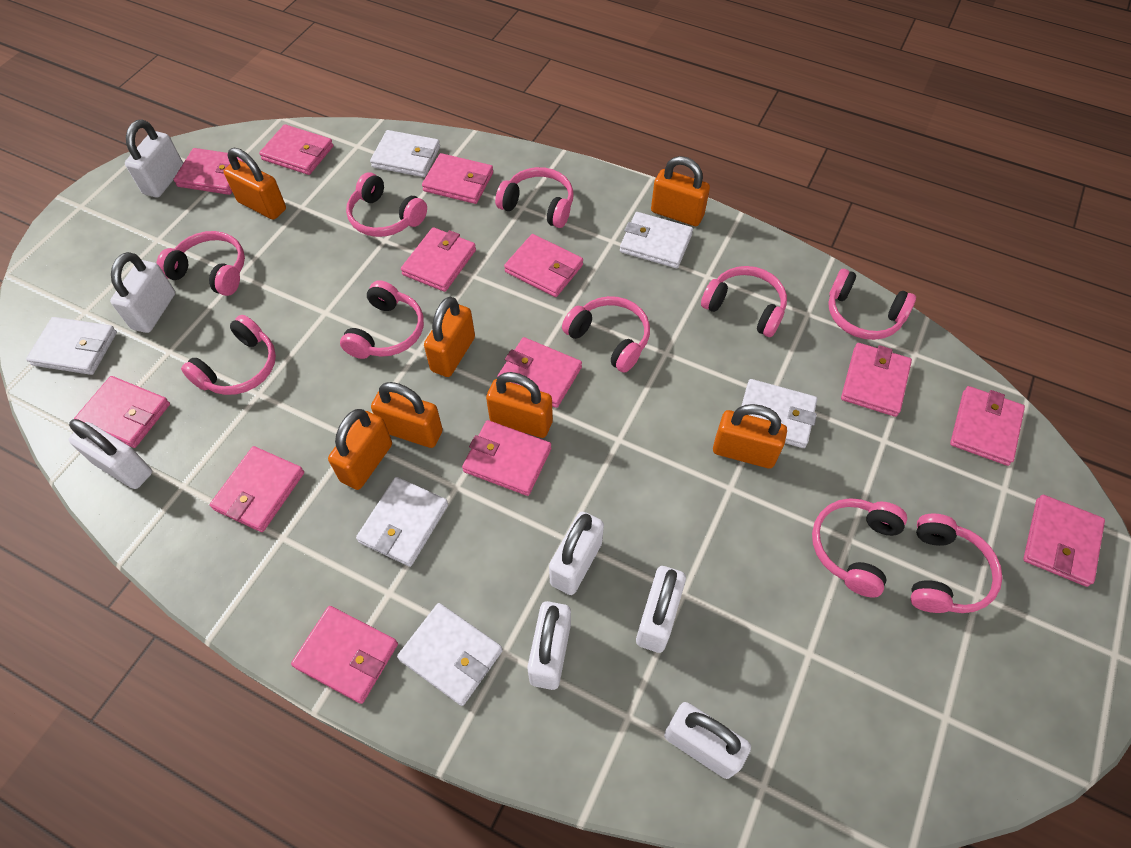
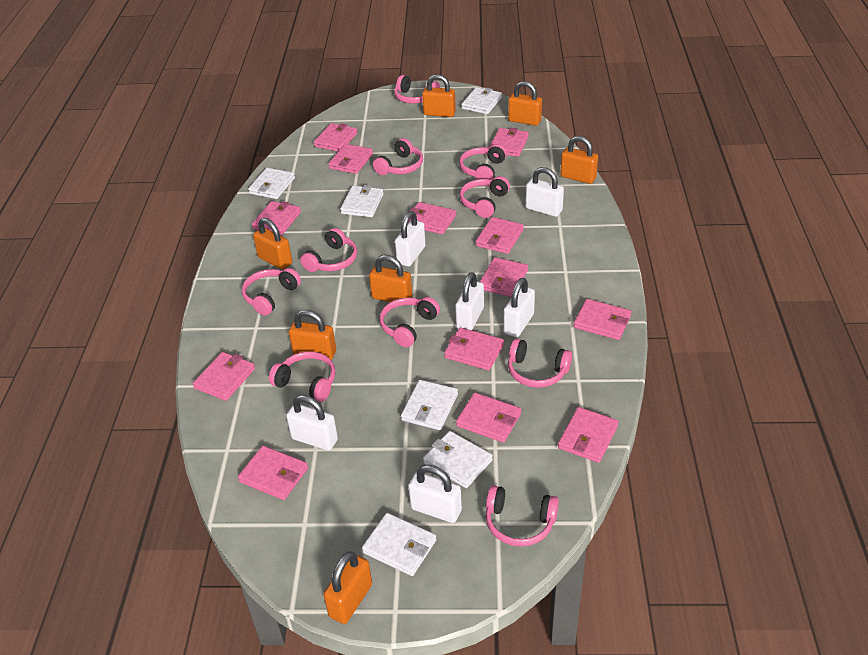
white padlock: [69,419,152,489] [110,252,175,333] [125,120,183,198] [527,601,571,690] [549,512,604,595] [636,566,686,653] [664,702,751,779] = 7 -> [286,395,338,451] [395,211,426,267] [408,465,462,523] [455,272,484,330] [503,278,535,337] [525,167,564,217] = 6

